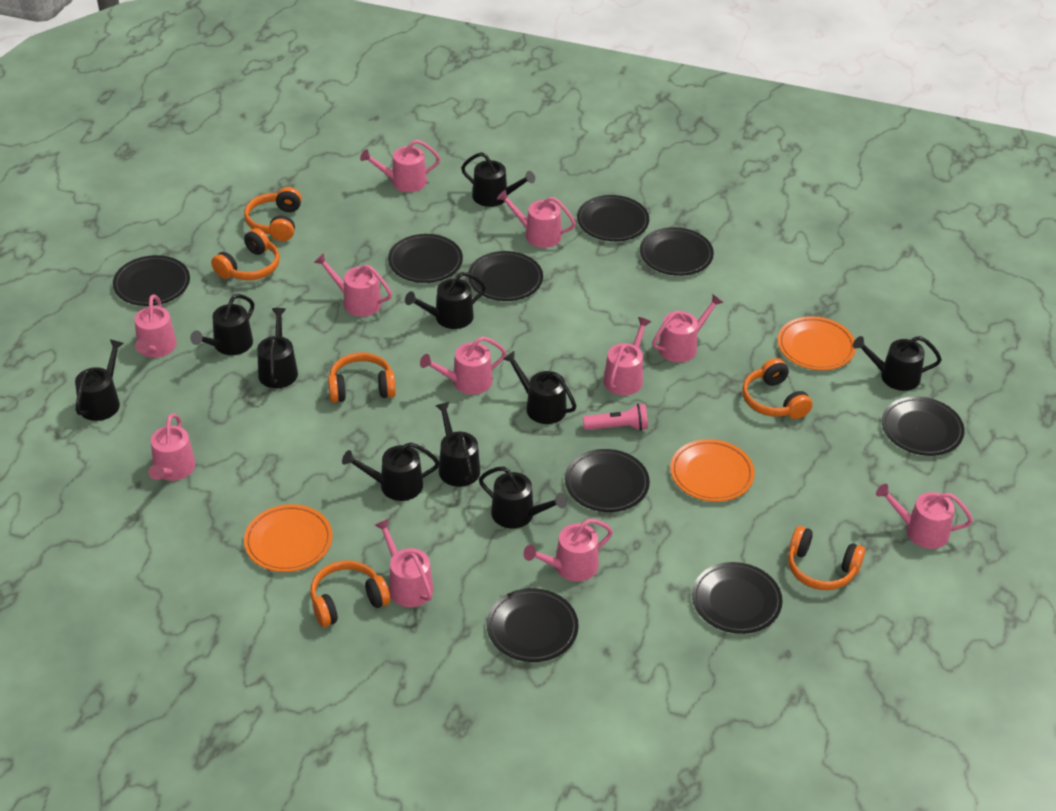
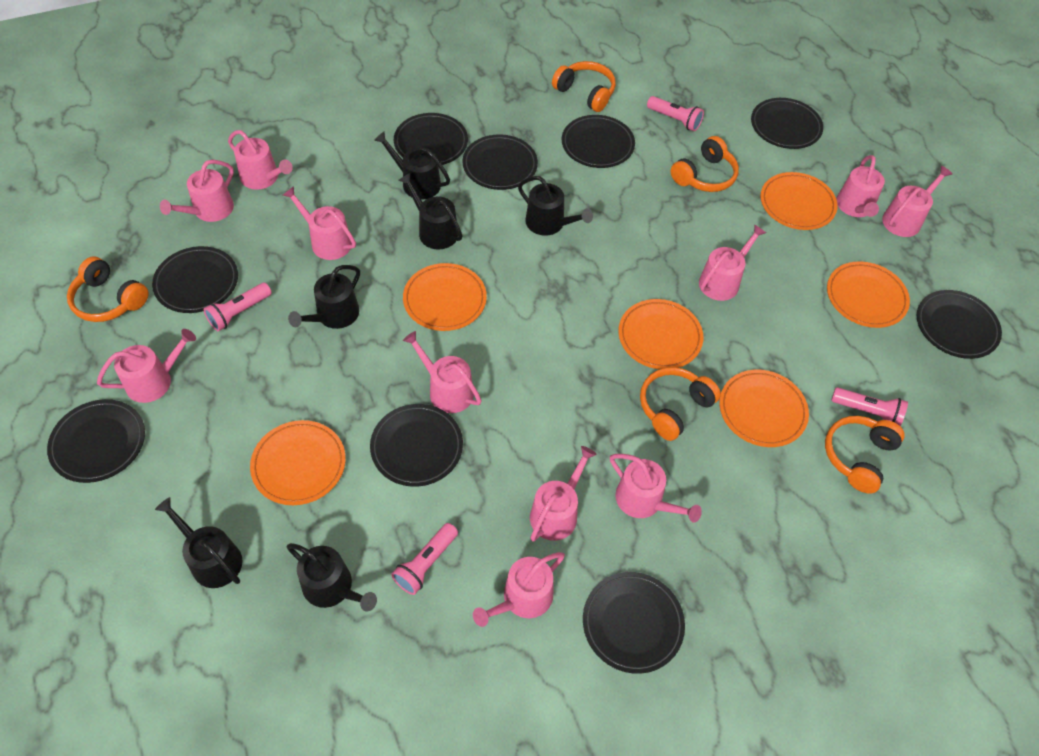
black watering can: [75,339,124,421] [190,294,254,355] [257,308,298,388] [342,442,440,501] [405,272,486,329] [436,402,480,487] [461,152,535,207] [479,467,567,529] [503,351,576,424] [853,336,942,391] = 10 -> [155,497,243,588] [286,543,377,611] [288,265,360,329] [374,131,450,199] [399,173,463,250] [518,176,593,236] = 6
orange headphones: [211,228,280,280] [244,187,302,241] [310,560,390,627] [328,353,396,403] [742,358,813,419] [788,526,865,590] = 6 -> [67,256,148,322] [552,61,616,112] [640,367,721,441] [671,136,739,192] [825,416,905,494] = 5
orange plate: [244,504,333,572] [670,439,755,502] [778,316,856,370] = 3 -> [250,420,346,505] [403,263,487,331] [618,299,703,369] [719,370,809,447] [760,172,838,230] [827,261,910,328] = 6
pink flashlight: [583,404,648,431] = 1 -> [204,283,272,331] [391,523,458,595] [647,96,704,131] [831,387,908,426] = 4

